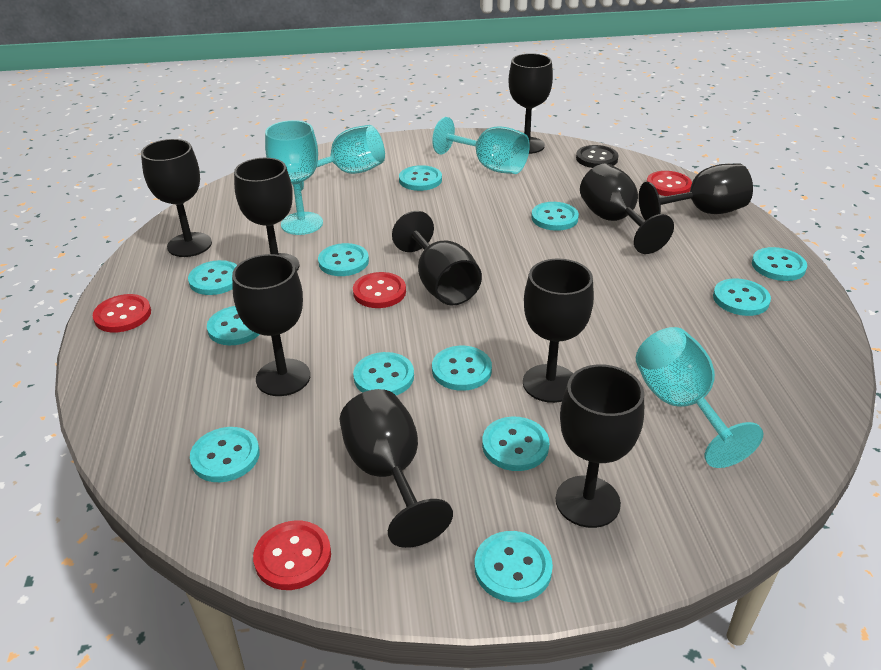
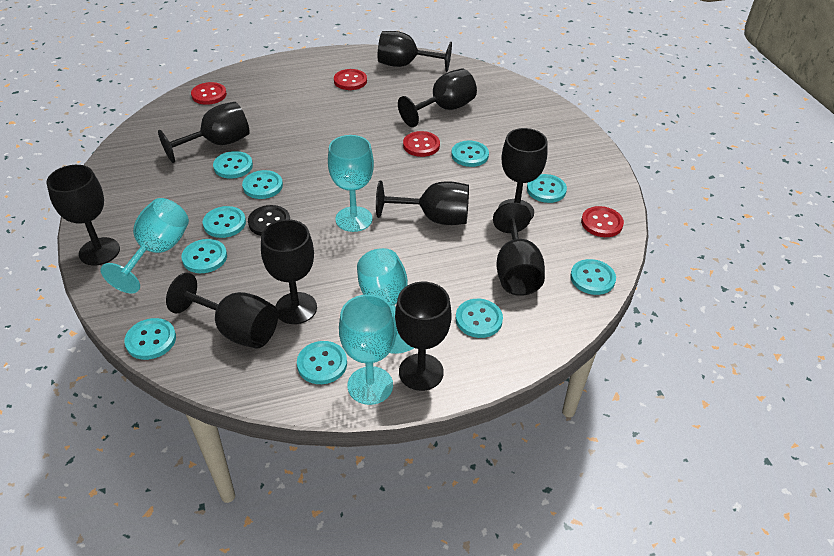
turquoise button: [188,260,237,295] [190,427,260,482] [207,306,260,345] [318,243,369,276] [353,352,414,395] [399,165,442,191] [432,346,492,391] [475,531,553,602] [482,417,549,471] [531,202,579,231] [713,278,771,316] [752,247,807,281] = 12 -> [124,318,176,360] [181,239,227,273] [203,206,246,238] [213,151,253,179] [242,170,283,199] [297,341,347,384] [451,141,489,167] [456,299,503,338] [527,174,567,203] [570,259,616,295] = 10

